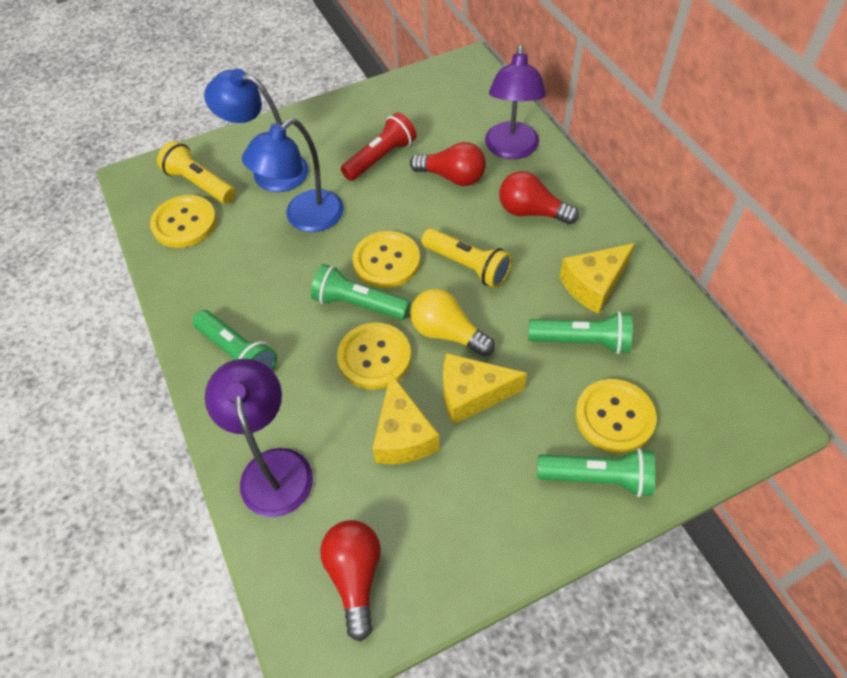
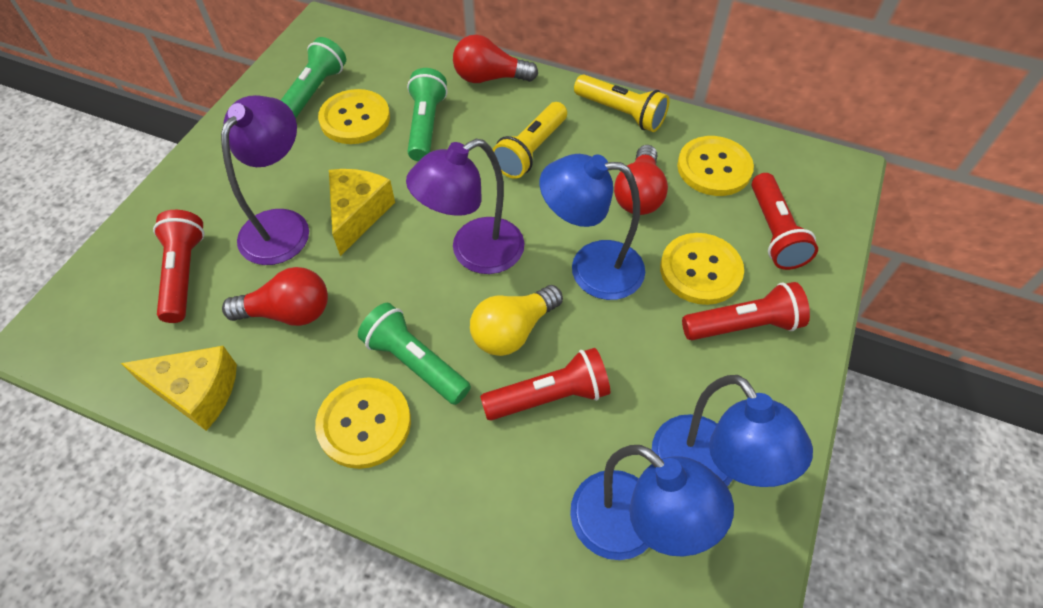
blue lamp: [204,69,309,192] [242,118,344,232] = 2 -> [540,154,645,300] [570,445,734,560] [652,375,813,487] = 3
green flashlight: [192,310,277,371] [311,264,410,320] [528,311,632,354] [537,448,655,497] = 4 -> [281,37,346,118] [358,303,471,405] [407,68,448,161] = 3
red flashlight: [341,112,416,181] = 1 -> [153,210,205,323] [480,348,610,421] [682,282,810,340] [752,173,818,270] = 4
yellow cheese: [372,374,440,464] [443,353,527,425] [560,243,635,314] = 3 -> [121,346,237,431] [329,169,395,256] = 2

